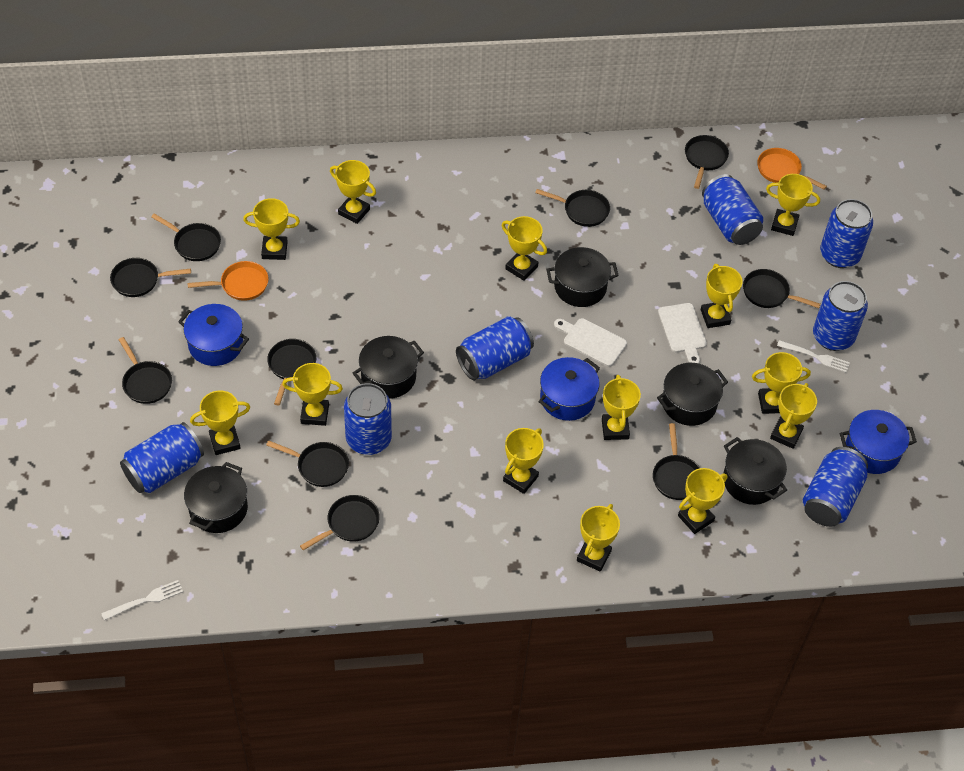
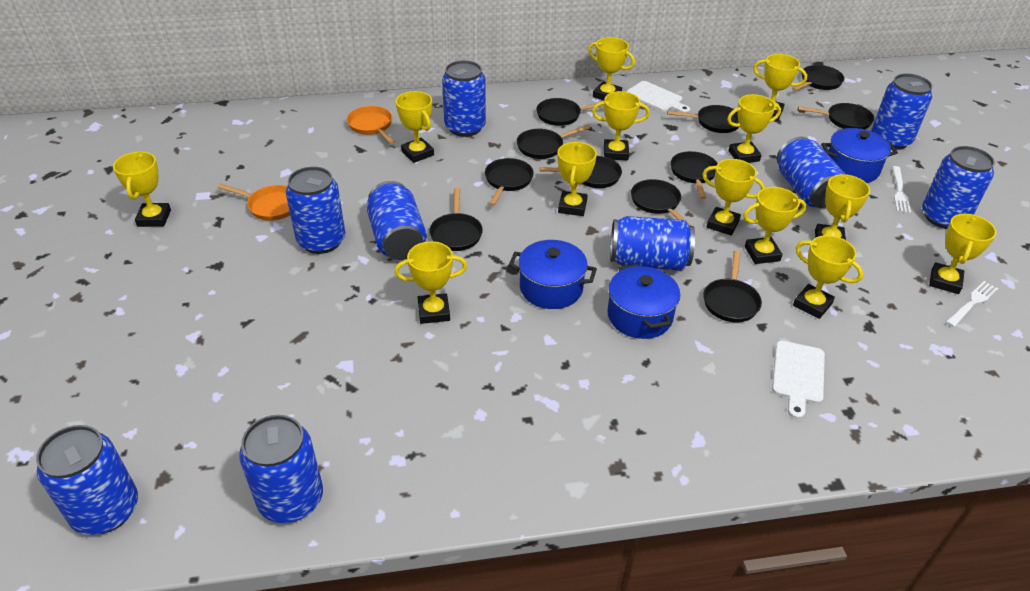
black pan: [110,258,191,297] [119,337,172,404] [151,213,221,261] [266,440,349,487] [267,339,316,405] [300,495,380,550] [535,189,610,227] [653,423,700,500] [685,135,729,189] [743,269,821,308] = 10 -> [429,188,483,251] [485,158,534,206] [517,125,590,159] [536,98,604,126] [540,156,622,188] [631,179,692,226] [667,105,740,133] [670,151,718,199] [703,251,762,322] [792,65,844,91] [798,103,874,129] = 11
black pot: [184,462,248,533] [353,336,424,399] [546,247,619,307] [657,363,728,426] [724,437,787,505] = 5 -> none = 0
blue can: [120,422,204,493] [344,383,392,455] [456,316,534,380] [702,174,763,245] [803,447,868,527] [813,281,868,351] [820,199,873,268] = 7 -> [36,425,138,535] [239,415,323,523] [286,166,345,254] [366,181,427,260] [442,60,486,137] [610,216,695,271] [777,137,845,208] [871,74,933,150] [922,146,995,229] = 9

